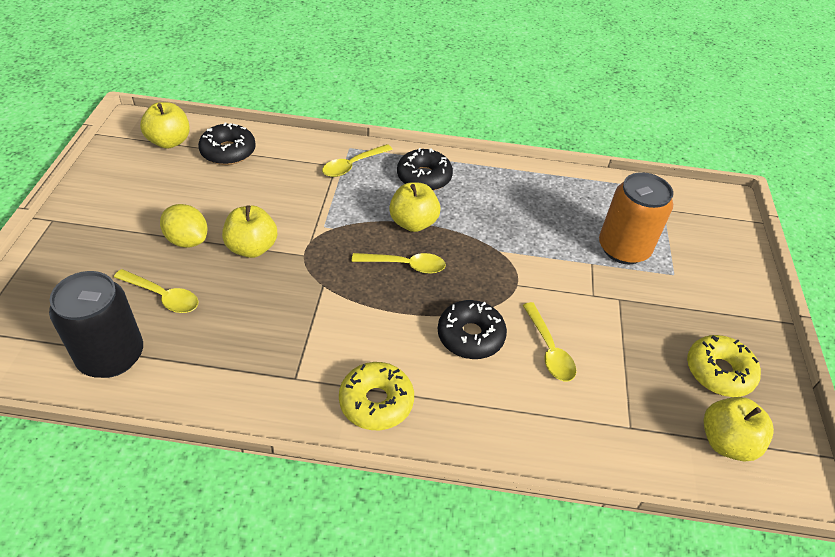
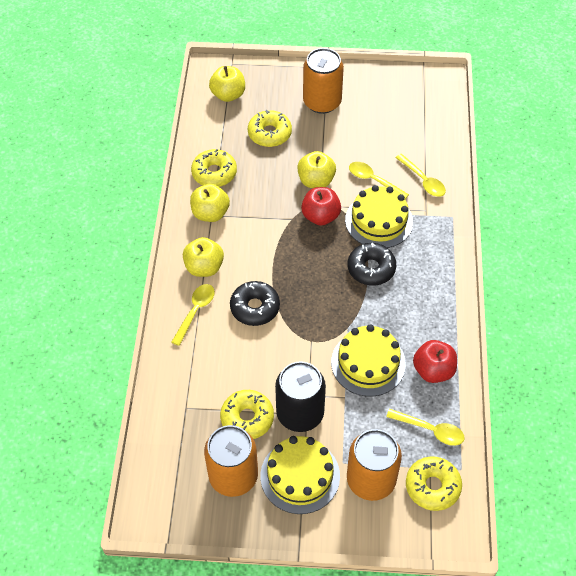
black donut: [198,122,256,165] [397,148,453,191] [438,300,507,359] = 3 -> [230,281,280,326] [348,243,396,286] = 2
orange can: [599,172,673,264] = 1 -> [204,425,258,497] [303,48,344,114] [347,429,402,501] = 3
red apple: none = 0 -> [301,187,341,226] [413,340,457,383] = 2
yellow cake: none = 0 -> [260,436,340,514] [331,324,406,397] [345,185,413,248] = 3
yellow donut: [339,362,414,430] [687,335,761,397] = 2 -> [191,149,237,187] [220,390,274,439] [248,110,292,147] [406,456,462,511] = 4
yellow lemon: [160,204,208,248] = 1 -> none = 0

